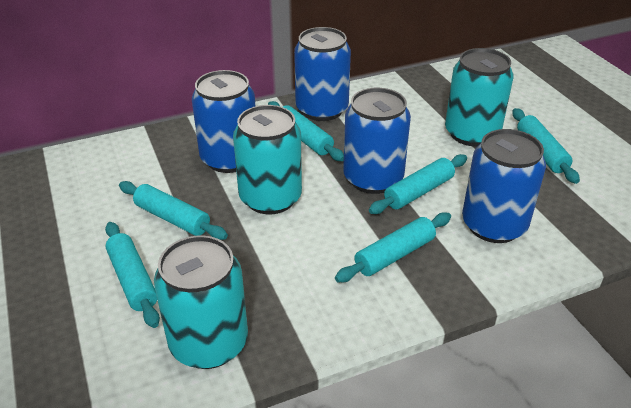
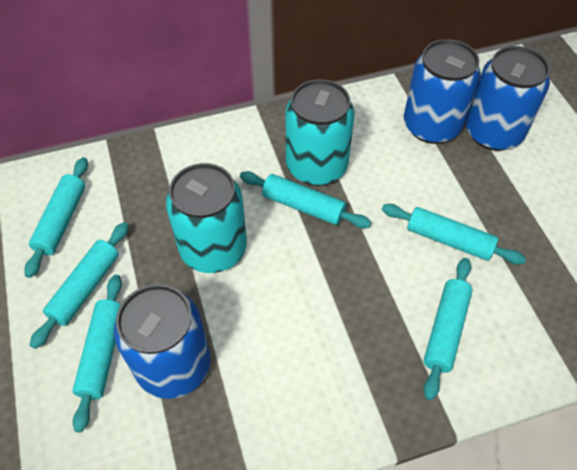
blue can: [192,70,255,173] [294,27,351,121] [343,88,411,194] [462,129,546,243] = 4 -> [114,284,211,399] [404,39,481,144] [466,46,550,151] = 3
turquoise can: [154,235,248,369] [233,105,302,214] [445,48,514,146] = 3 -> [166,163,247,273] [286,79,355,186] = 2

